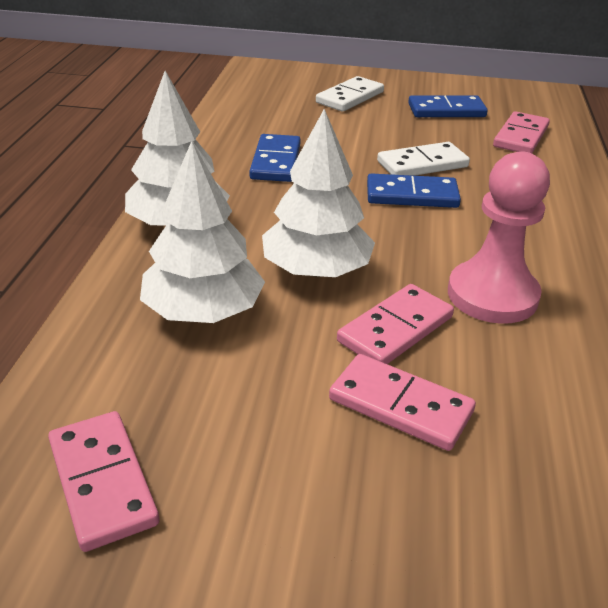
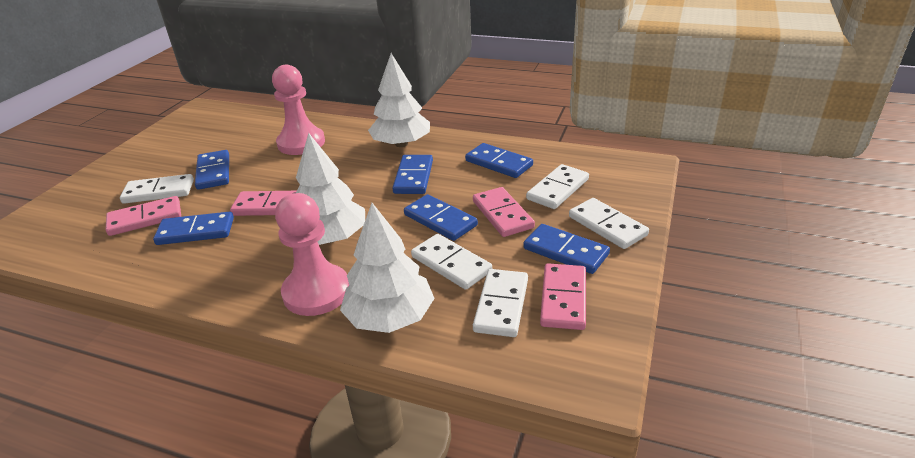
blue domino: [249,134,301,182] [367,173,461,208] [408,95,488,117] = 3 -> [153,211,234,245] [195,150,229,190] [392,155,433,194] [404,194,478,241] [465,143,533,178] [523,224,610,274] = 6
pink pawn: [448,151,550,324] = 1 -> [272,65,325,155] [275,193,349,316] = 2
white domino: [316,76,384,111] [377,142,470,176] = 2 -> [120,174,194,204] [411,234,492,290] [473,269,528,337] [526,164,589,209] [569,198,649,249] = 5

